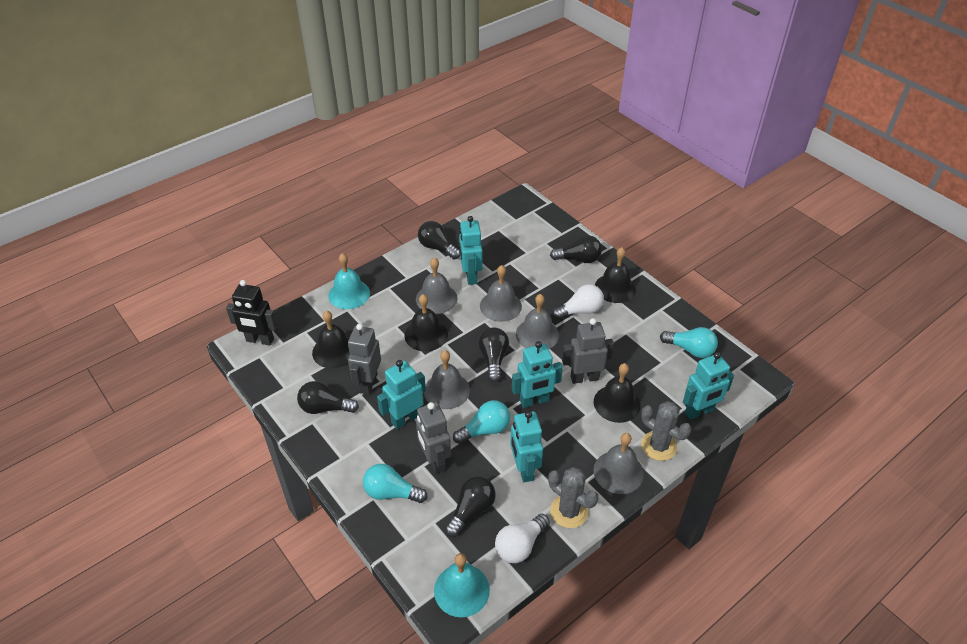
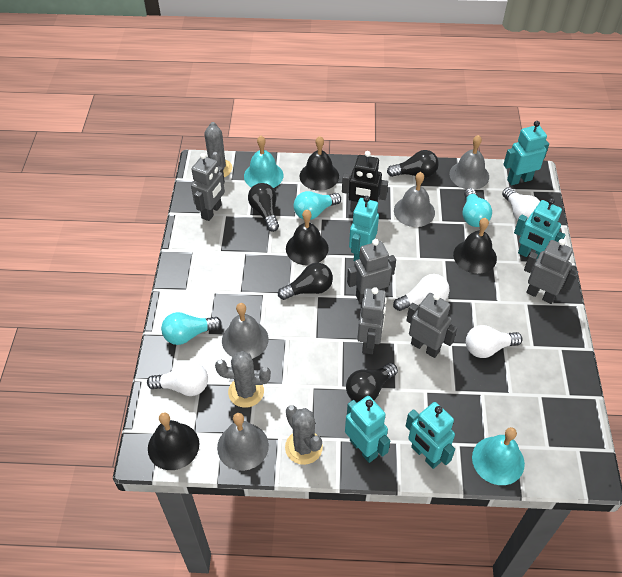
black light bulb: [297,381,359,414] [418,221,460,260] [445,476,495,537] [478,328,509,382] [550,235,602,263] = 5 -> [248,183,279,232] [278,263,333,300] [346,363,398,402] [387,150,439,178] = 4
grey bell: [416,258,457,314] [424,350,470,409] [480,265,522,322] [516,294,559,349] [594,433,644,494] = 5 -> [217,413,269,471] [222,303,269,359] [394,172,435,227] [449,135,489,190] = 4
grey cactus: [548,467,598,528] [641,401,692,461] = 2 -> [204,122,232,177] [215,351,271,408] [285,405,323,465] = 3
grey robot: [348,324,381,395] [416,402,451,474] [562,318,614,384] = 3 -> [191,153,225,221] [347,239,396,303] [357,287,387,354] [406,293,457,358] [524,239,578,304] = 5
white light bulb: [495,514,550,563] [552,284,604,320] = 2 -> [147,362,208,396] [393,274,449,311] [466,325,522,358] [502,187,540,221] = 4

